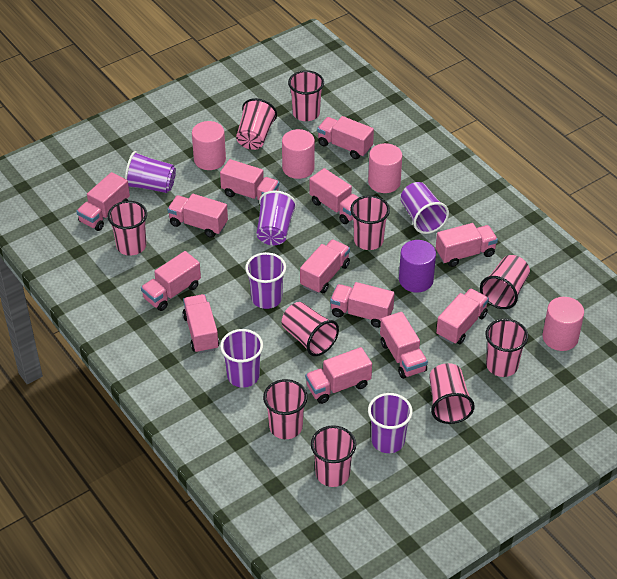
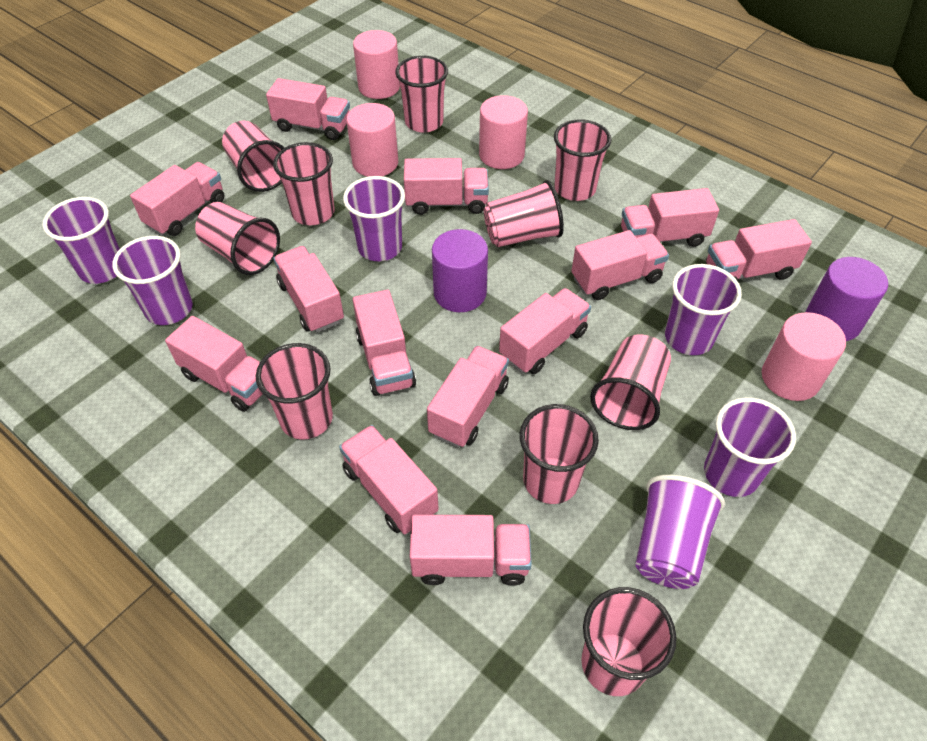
purple cylinder: [399,240,436,292] = 1 -> [432,229,488,312] [806,257,888,341] = 2

